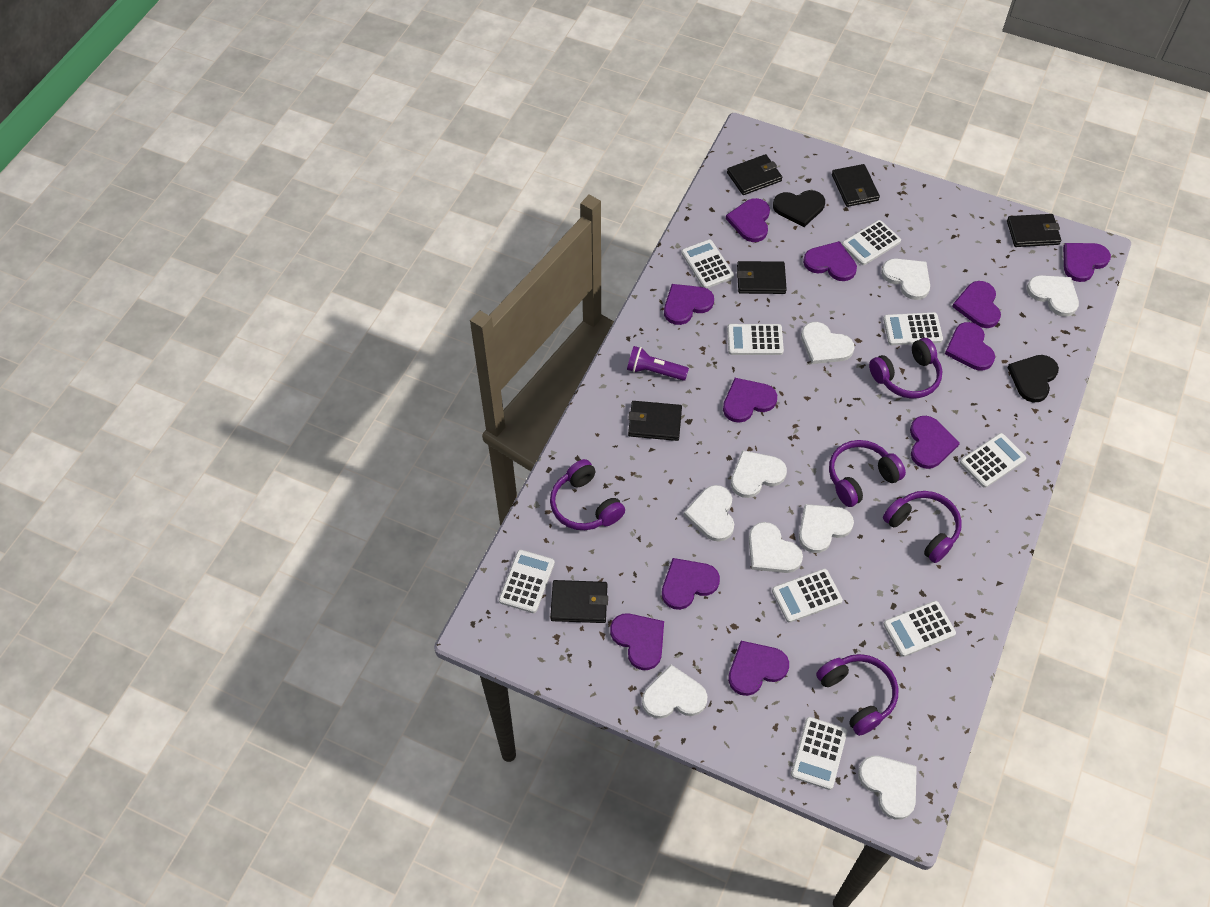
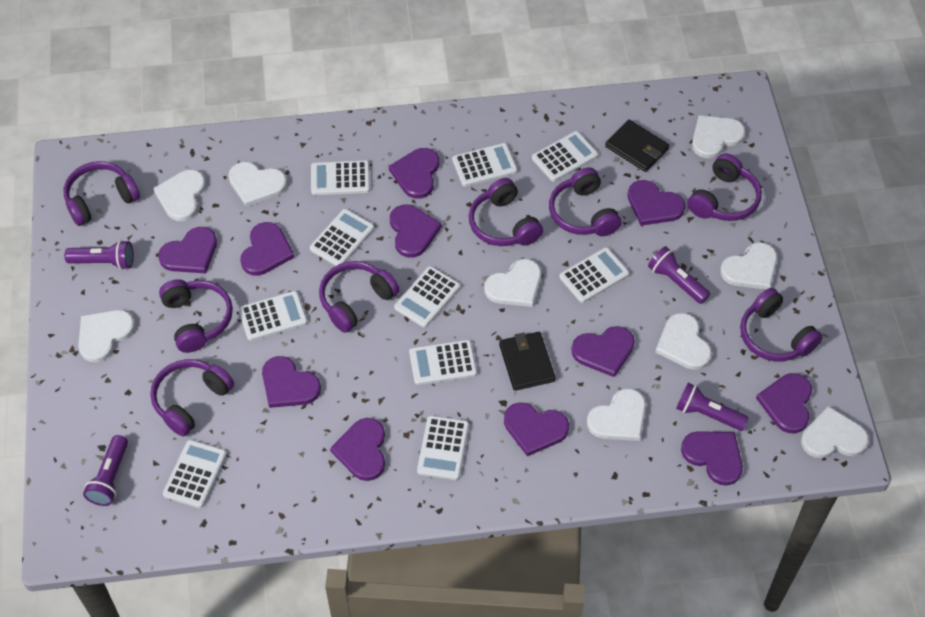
black heart: [773,190,825,227] [1007,355,1059,403] = 2 -> none = 0
black wallet: [550,580,608,623] [628,401,682,441] [727,154,782,195] [737,261,787,294] [832,164,880,207] [1007,214,1061,247] = 6 -> [499,332,556,391] [605,119,669,172] = 2
purple flashlight: [627,346,689,381] = 1 -> [64,240,134,270] [83,435,128,506] [648,246,710,304] [676,383,748,431] = 4
purple headphones: [550,459,625,530] [816,654,898,736] [829,440,906,507] [869,338,942,398] [883,491,962,563] = 5 -> [64,161,140,226] [150,359,234,436] [159,279,233,353] [319,261,399,333] [469,178,543,246] [549,168,621,236] [688,153,762,221] [740,288,823,361] = 8
white calculator: [499,550,555,613] [681,239,734,288] [727,324,784,355] [772,569,843,623] [791,717,847,790] [842,220,901,265] [883,312,943,345] [883,601,956,657] [960,433,1026,488] = 9 -> [163,440,227,508] [238,291,308,341] [310,209,374,266] [311,160,370,195] [394,266,460,328] [409,340,477,385] [417,416,469,480] [452,143,517,187] [532,131,598,182] [559,247,629,303] = 10

